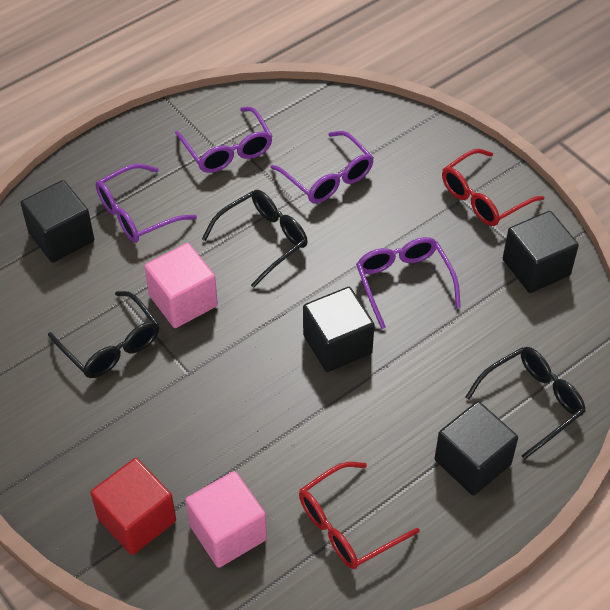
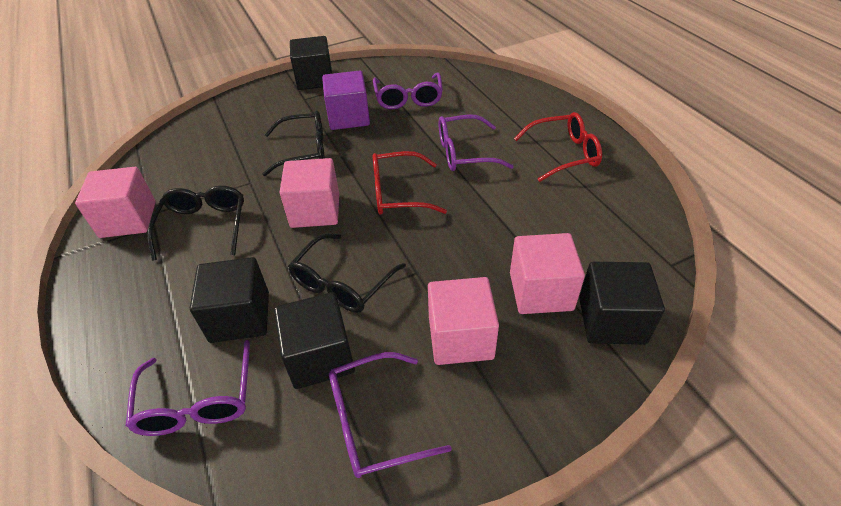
pink cube: [144,243,218,328] [185,471,267,568] = 2 -> [75,167,156,238] [279,158,339,228] [428,277,499,365] [510,233,585,314] = 4
purple cube: none = 0 -> [322,71,370,130] = 1
red cube: [90,458,176,555] = 1 -> none = 0

